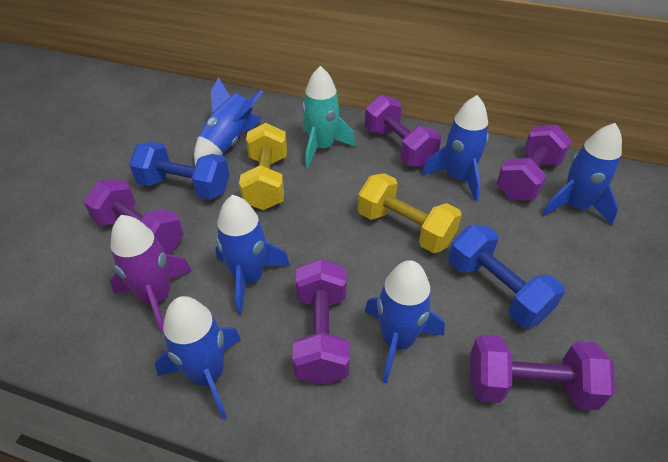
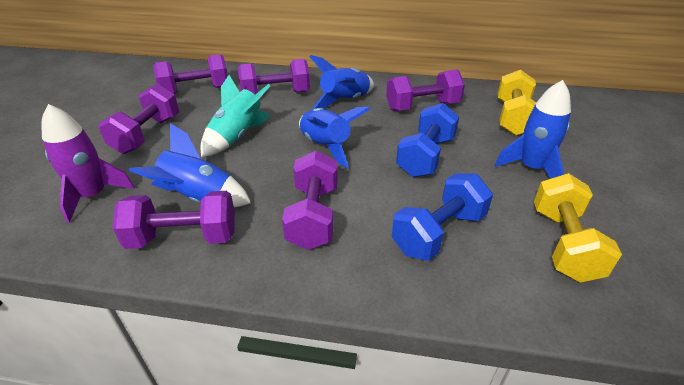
blue rocket: [155,296,241,419] [194,77,263,166] [215,195,290,315] [364,260,445,384] [422,95,489,202] [542,123,622,225] = 6 -> [129,123,251,207] [299,107,370,168] [309,55,374,110] [495,80,571,179] = 4
purple dumbbell: [84,179,183,254] [293,259,350,385] [365,95,441,168] [470,335,615,410] [496,124,572,200] = 5 -> [99,83,179,154] [113,191,235,249] [153,54,228,94] [238,59,310,94] [282,151,338,250] [386,69,465,111] = 6

